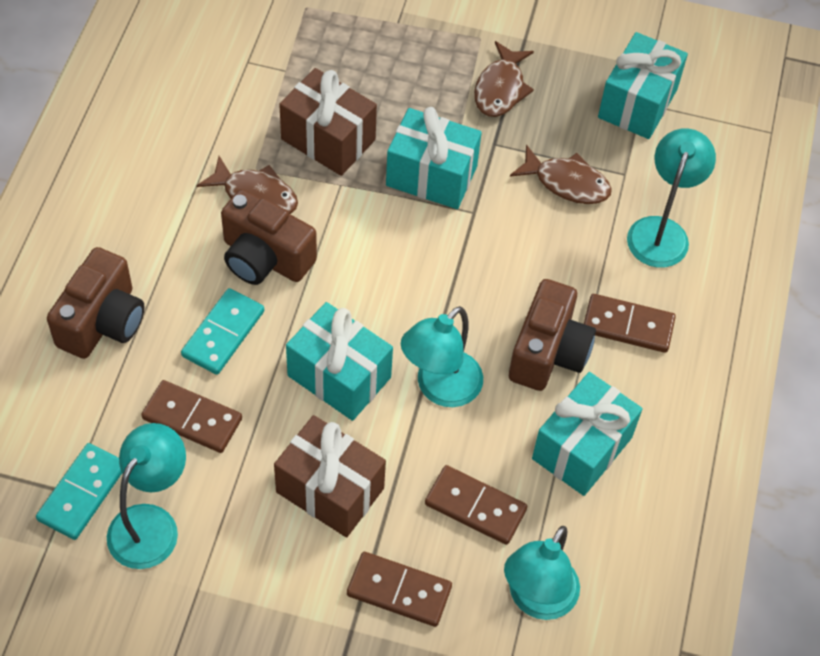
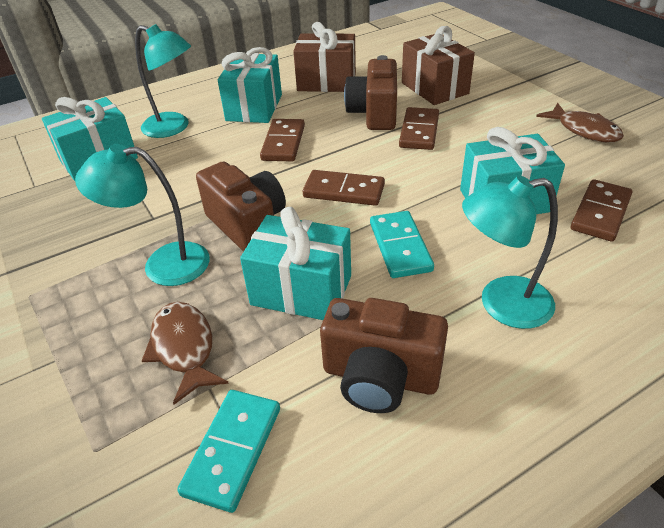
brown fish: [197,156,298,214] [474,41,534,117] [510,145,612,204] = 3 -> [142,302,229,405] [536,103,624,142] = 2
turquoise lamp: [107,423,186,569] [401,306,483,407] [504,526,580,620] [627,128,716,268] = 4 -> [75,144,210,286] [135,24,191,138] [462,176,558,329] = 3

